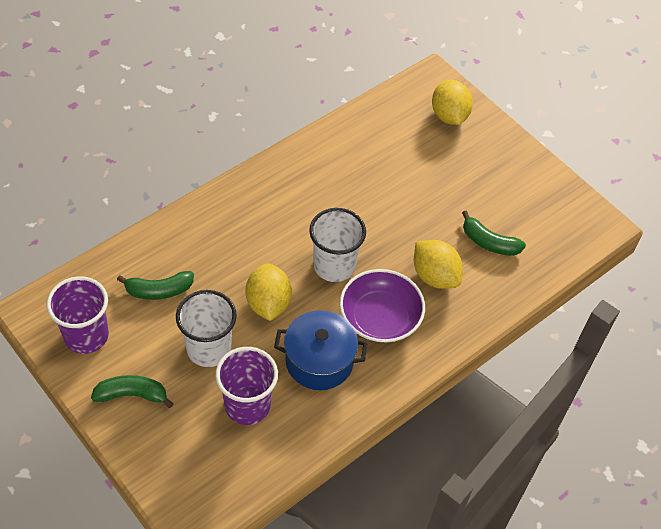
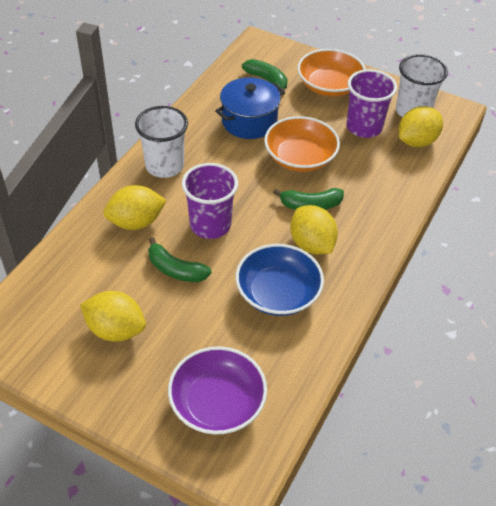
blue bowl: none = 0 -> [236,244,324,316] = 1
orange bowl: none = 0 -> [264,116,340,172] [297,49,366,97] = 2
yellow lemon: [246,263,292,321] [414,240,463,289] [432,80,473,125] = 3 -> [80,291,146,342] [103,185,167,230] [290,205,338,254] [399,106,443,147] = 4

